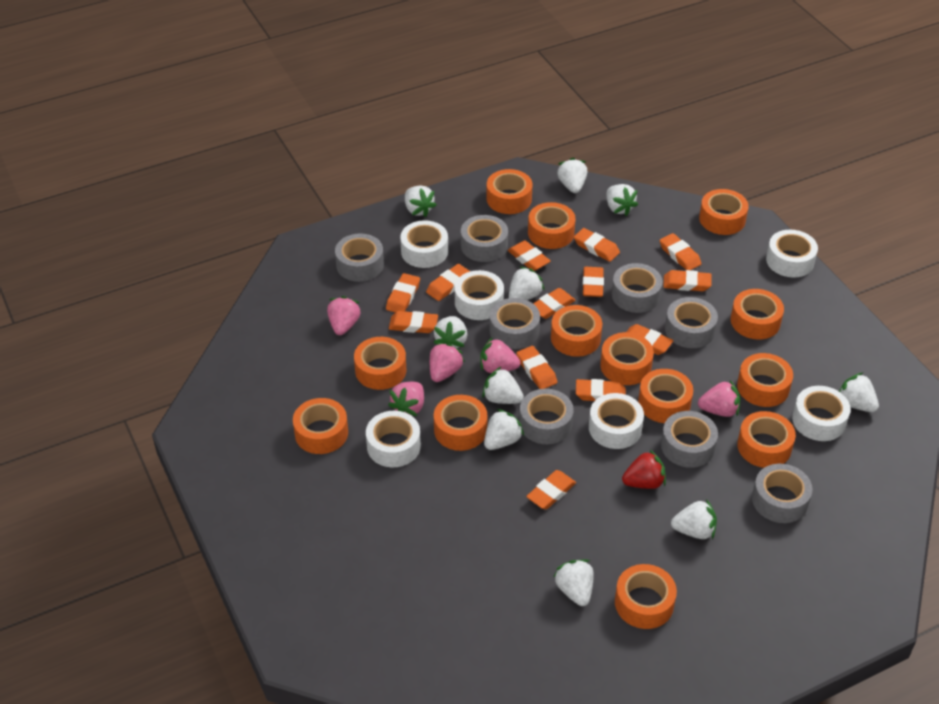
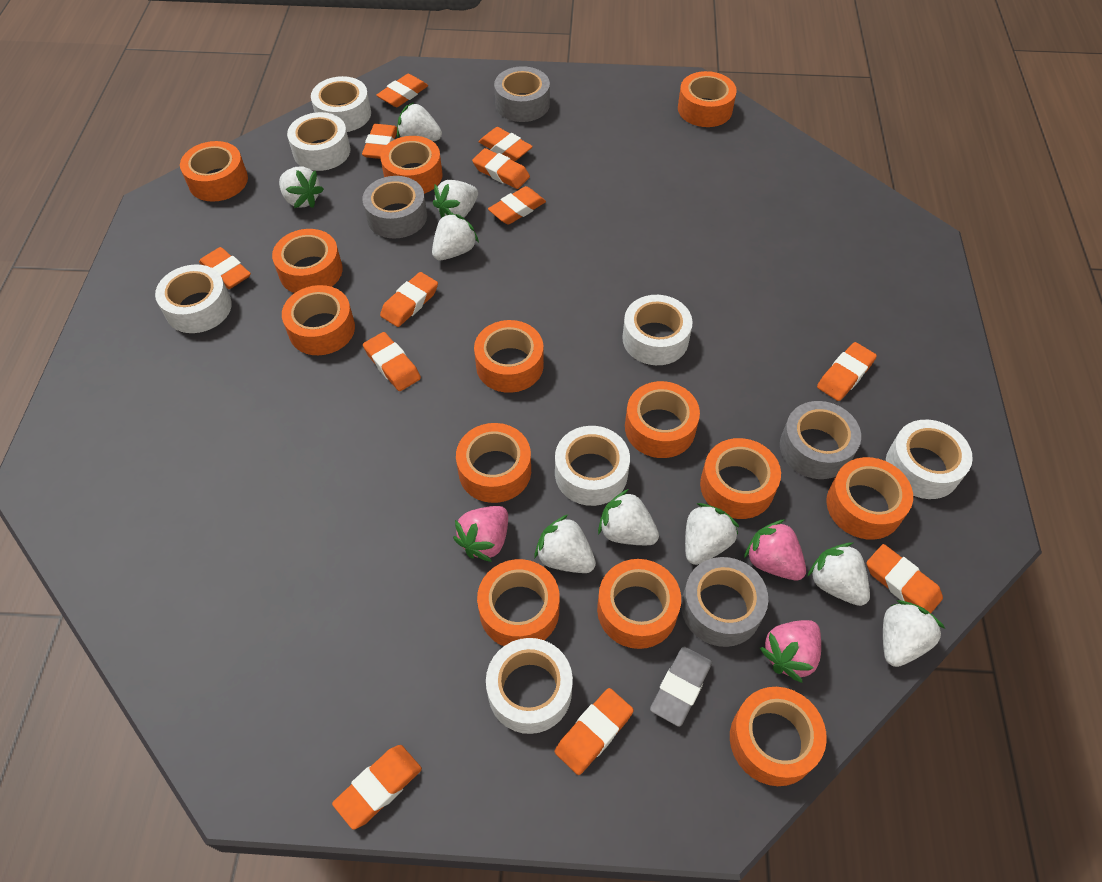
grey eraser: none = 0 -> [650,647,712,727] = 1
grey tape: [335,234,384,282] [461,215,508,262] [490,298,540,349] [519,389,574,444] [612,263,663,313] [661,411,718,468] [665,297,718,348] [752,464,813,523] = 8 -> [362,176,427,239] [494,66,550,122] [681,557,768,647] [780,401,861,479] = 4
orange eraser: [386,273,420,313] [389,311,438,333] [426,264,470,301] [508,240,551,271] [516,346,557,389] [526,470,576,509] [533,288,576,319] [574,228,620,262] [576,379,626,401] [583,267,604,297] [627,324,673,355] [660,233,701,270] [663,270,712,291] = 13 -> [199,247,251,289] [332,745,422,830] [362,124,397,159] [363,332,421,391] [376,74,428,107] [380,272,438,327] [472,148,530,189] [479,127,533,161] [488,186,546,224] [555,688,634,775] [817,342,877,401] [867,544,943,613] = 12
pink strawberry: [327,296,361,335] [388,382,424,416] [430,343,465,382] [480,337,521,373] [698,380,740,417] = 5 -> [453,506,508,562] [744,519,806,581] [760,620,821,683] = 3
red strawberry: [622,450,666,489] = 1 -> none = 0
white strawberry: [405,186,436,217] [434,316,467,348] [482,367,524,404] [484,409,524,450] [509,266,544,300] [553,559,594,606] [557,158,587,193] [606,184,638,216] [671,499,717,539] [839,373,879,412] = 10 -> [279,167,324,208] [397,102,442,141] [432,212,479,260] [433,180,478,218] [535,515,596,573] [598,489,659,545] [685,503,739,565] [807,542,870,606] [883,600,945,667] = 9
white tape: [366,411,421,467] [400,220,448,268] [455,270,504,320] [589,393,644,449] [766,230,818,278] [792,386,851,441] = 6 -> [155,264,232,333] [287,112,351,171] [311,76,371,132] [486,638,573,734] [555,426,630,506] [622,295,693,365] [886,420,973,499] = 7

